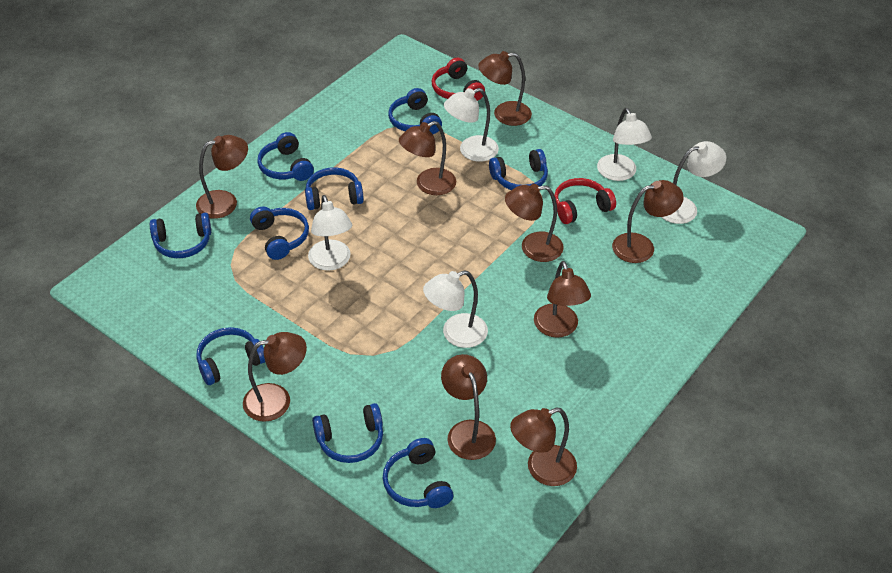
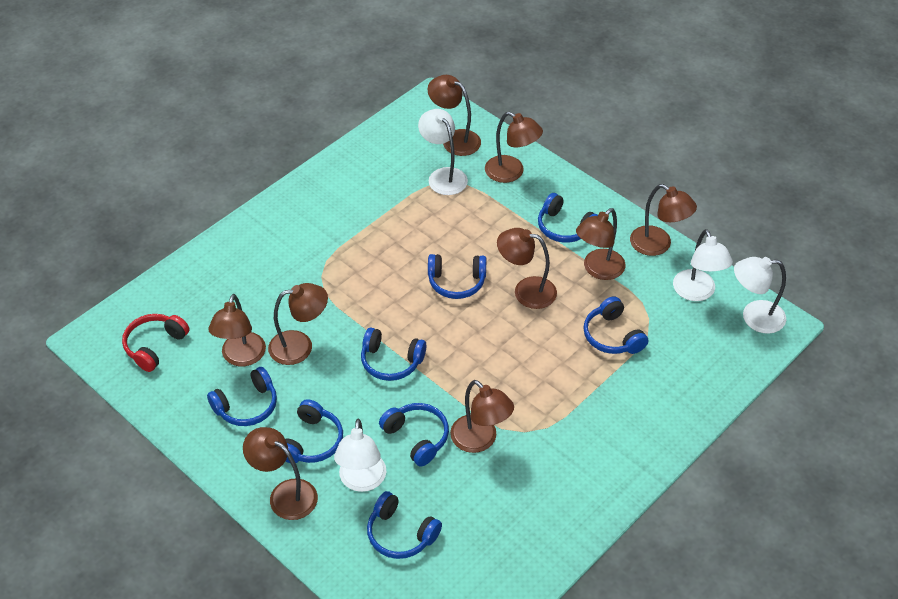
blue headphones: [150,213,211,258] [197,327,265,385] [250,206,309,260] [257,132,314,181] [305,167,364,210] [312,403,383,463] [383,438,453,508] [388,88,442,134] [489,149,548,190] = 9 -> [207,367,277,426] [285,399,343,463] [361,328,427,381] [367,491,442,559] [379,403,449,467] [428,254,487,299] [538,193,598,243] [583,296,648,354] = 8
red headphones: [432,58,485,101] [554,178,616,224] = 2 -> [122,314,190,372] = 1
white lamp: [308,195,352,271] [423,270,488,348] [444,88,499,162] [597,108,652,181] [662,141,726,224] = 5 -> [334,419,386,492] [418,109,468,195] [673,229,733,301] [734,257,786,334] = 4

